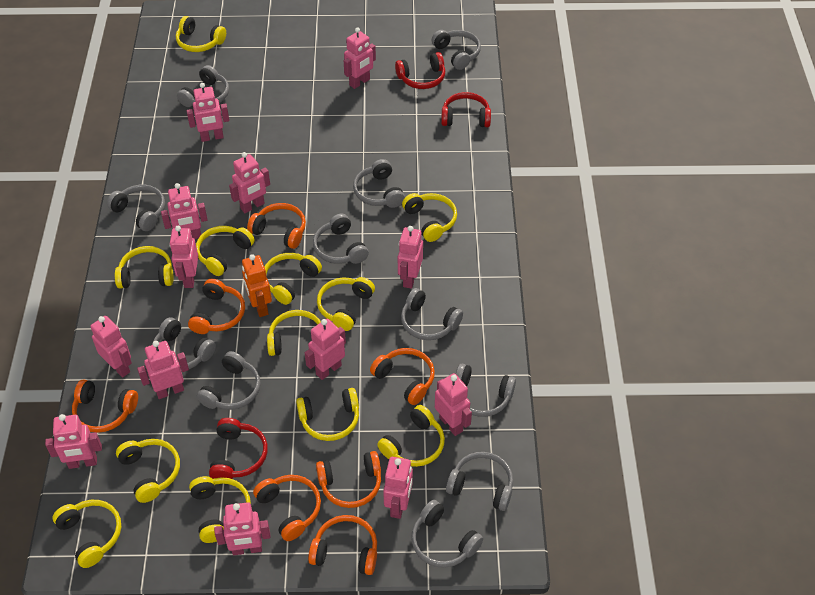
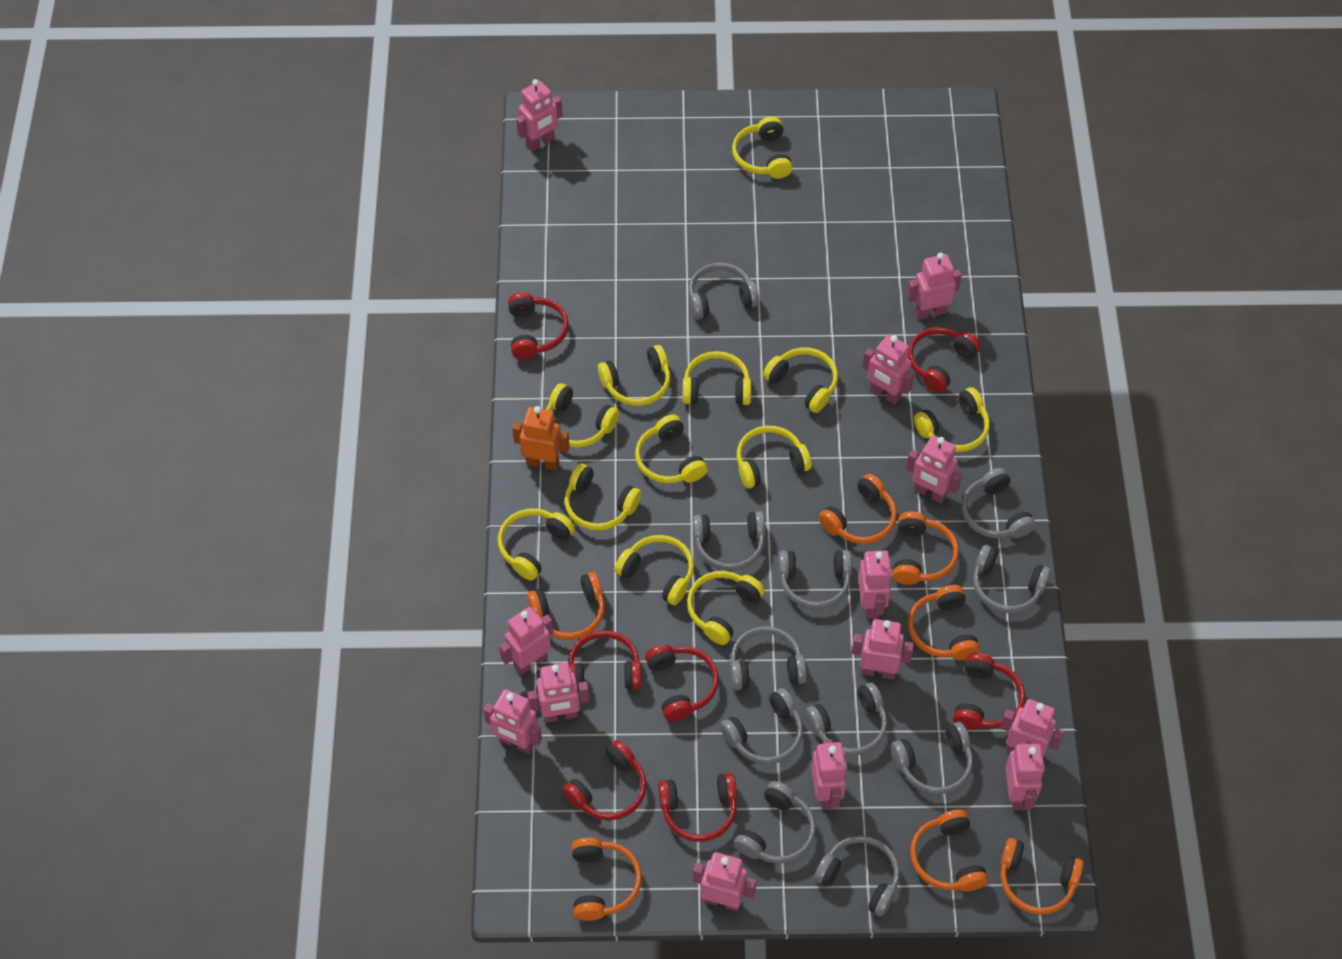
red headphones: [209,418,268,479] [395,52,445,89] [441,92,491,127] = 3 -> [508,292,569,360] [562,740,647,820] [568,630,642,692] [645,645,719,721] [658,773,737,842] [908,327,981,393] [953,653,1025,730] = 7

